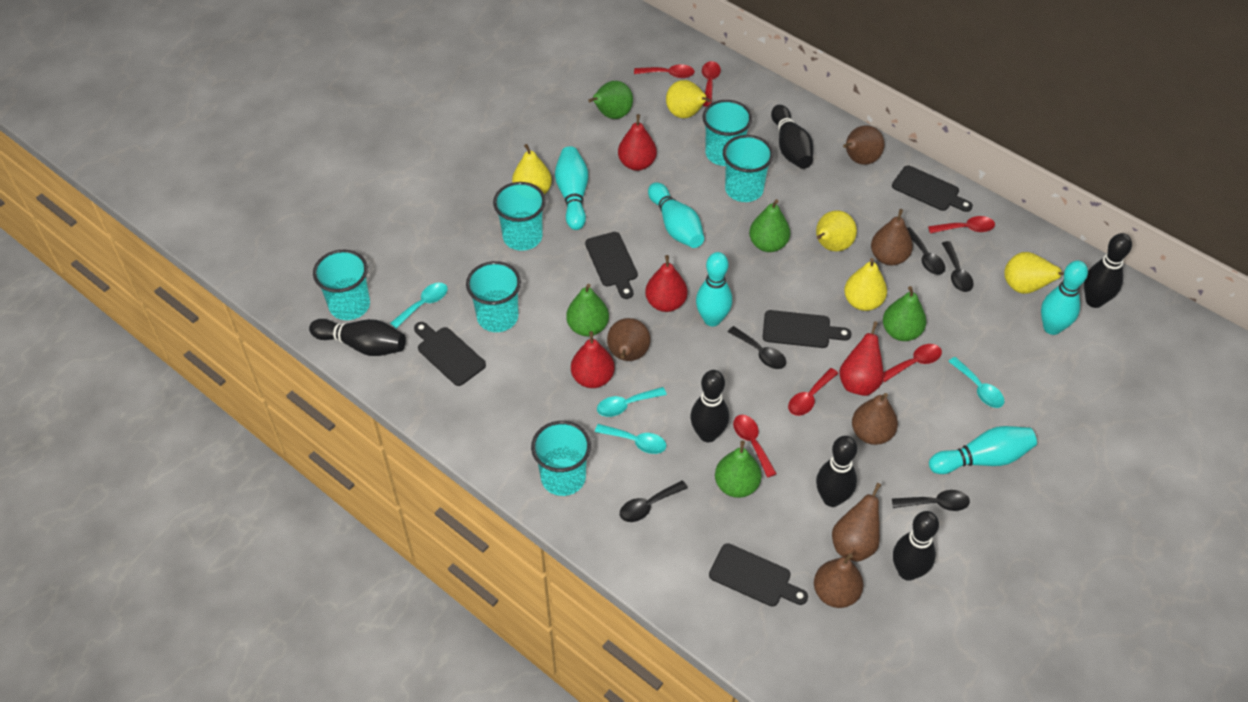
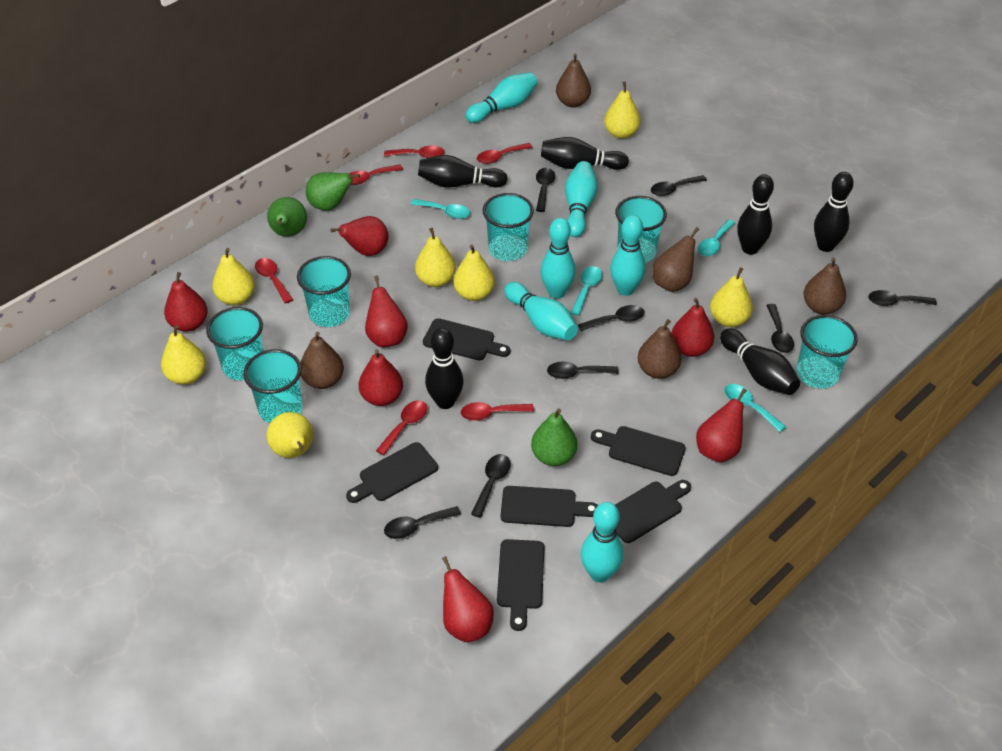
black cutting board: [414,322,486,386] [585,232,638,299] [709,543,808,606] [763,310,851,348] [892,166,973,212] = 5 -> [346,442,438,503] [423,318,510,360] [497,539,544,631] [501,486,598,527] [591,426,686,476] [615,480,691,543] = 6
black spoon: [620,480,688,522] [728,326,786,369] [892,490,970,511] [907,227,945,275] [942,241,973,292] = 5 -> [384,506,461,539] [471,454,510,518] [536,168,555,212] [547,362,619,379] [578,305,644,331] [651,175,707,196] [766,304,794,353] [868,290,937,306] = 8
brown pear: [607,318,650,361] [814,553,863,608] [832,483,881,562] [843,125,884,165] [852,393,898,445] [871,209,913,265] = 6 -> [300,332,344,389] [556,53,591,108] [638,319,682,379] [652,227,699,292] [803,258,846,315] = 5
green pear: [566,284,609,336] [588,81,633,119] [715,441,762,498] [749,199,790,252] [883,286,927,341] = 5 -> [267,197,307,236] [306,173,360,211] [531,408,577,466] = 3
red pear: [571,331,615,388] [618,114,657,171] [645,255,687,312] [839,321,884,396] = 4 -> [164,272,208,332] [330,216,388,256] [359,349,403,406] [365,276,408,347] [442,556,494,642] [671,298,714,357] [696,388,747,463] = 7
turquoise bowling pin: [555,146,588,230] [648,183,704,248] [696,252,732,327] [929,426,1037,474] [1041,260,1088,335] = 5 -> [466,72,538,123] [504,282,578,340] [540,218,576,298] [565,161,598,237] [581,502,624,582] [610,215,646,296] = 6
yellow pear: [512,144,552,194] [666,80,711,118] [816,210,857,251] [844,258,887,311] [1004,252,1064,294] = 5 -> [161,325,206,385] [212,248,255,305] [267,412,313,458] [415,228,456,287] [453,245,495,301] [604,82,640,139] [710,267,753,327] = 7

